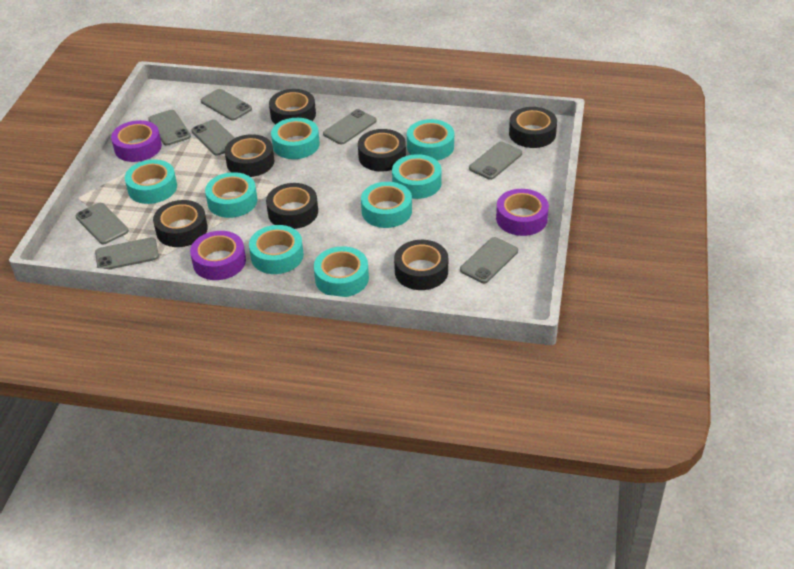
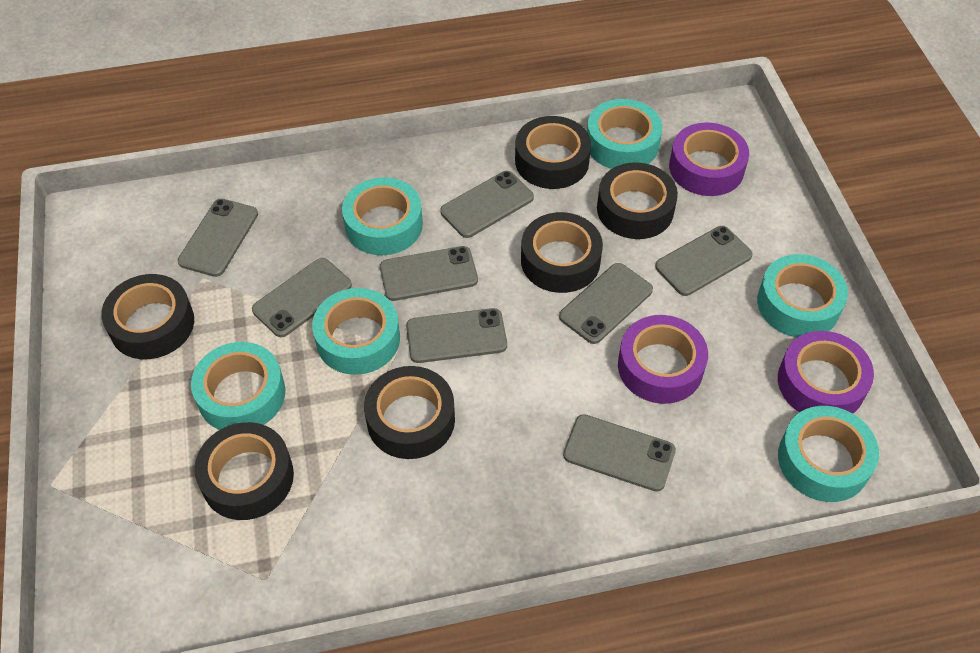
black tape: [153,200,208,247] [224,134,275,177] [266,183,318,229] [269,89,316,124] [358,129,406,172] [394,240,448,290] [509,107,557,148] = 7 -> [101,274,194,359] [194,422,294,520] [364,366,455,459] [515,116,591,189] [521,212,603,293] [597,163,678,239] = 6
turquoise tape: [125,160,177,204] [205,172,257,218] [249,225,304,274] [271,118,320,159] [314,246,369,297] [361,182,412,228] [392,154,442,199] [407,119,454,161] = 8 -> [191,342,285,430] [312,288,400,375] [342,177,423,255] [587,99,663,169] [757,254,848,337] [778,406,879,502] = 6

